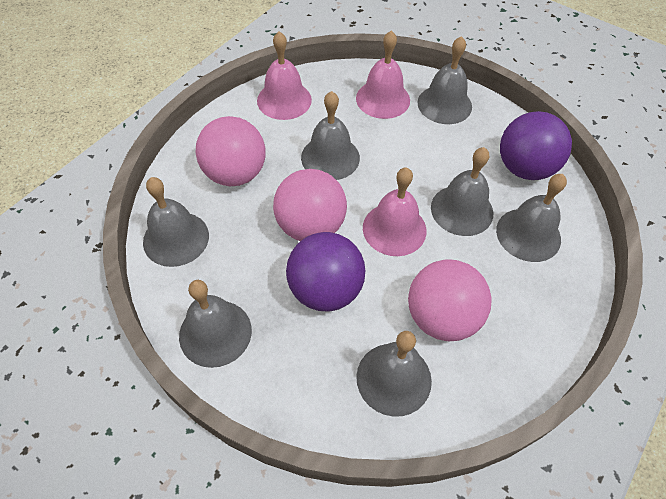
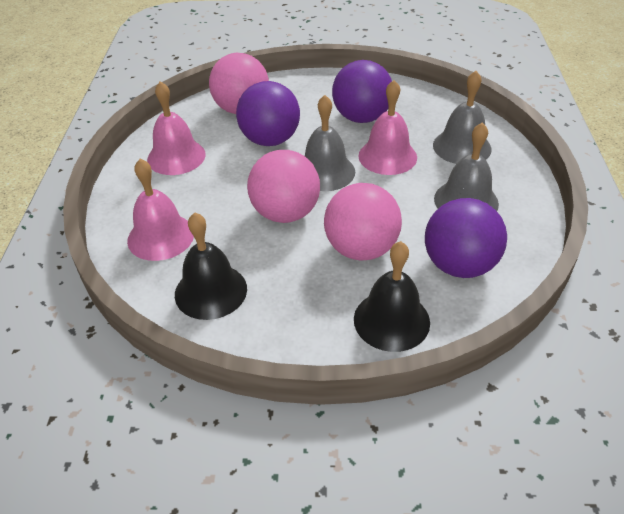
black bell: none = 0 -> [175,213,247,320] [354,241,430,352] = 2
grey bell: [143,177,209,267] [179,280,252,368] [301,91,360,180] [356,331,432,417] [417,36,472,124] [431,147,493,236] [496,174,567,262] = 7 -> [305,95,355,191] [433,71,492,164] [434,122,499,211] = 3
purple ball: [286,232,365,311] [500,111,572,180] = 2 -> [236,81,300,146] [332,60,392,123] [425,198,507,278] = 3

